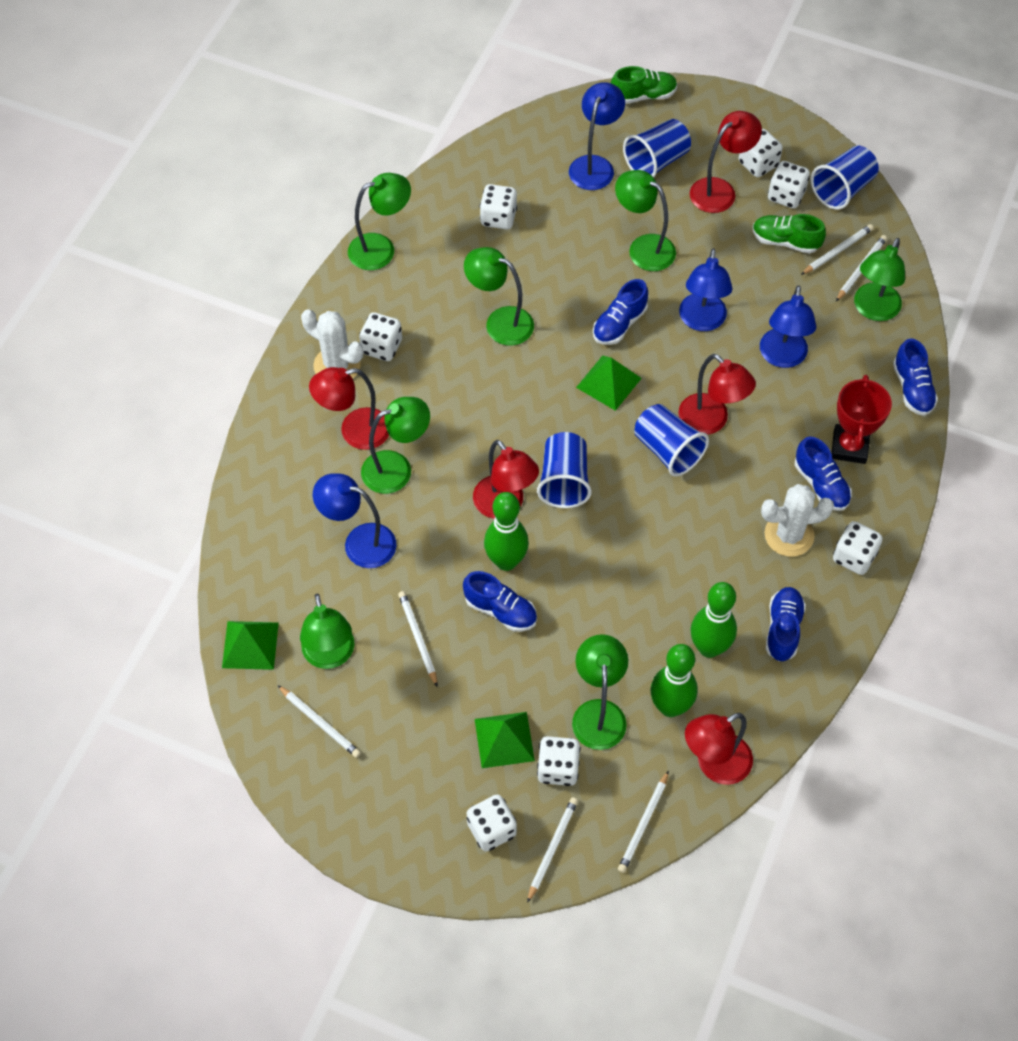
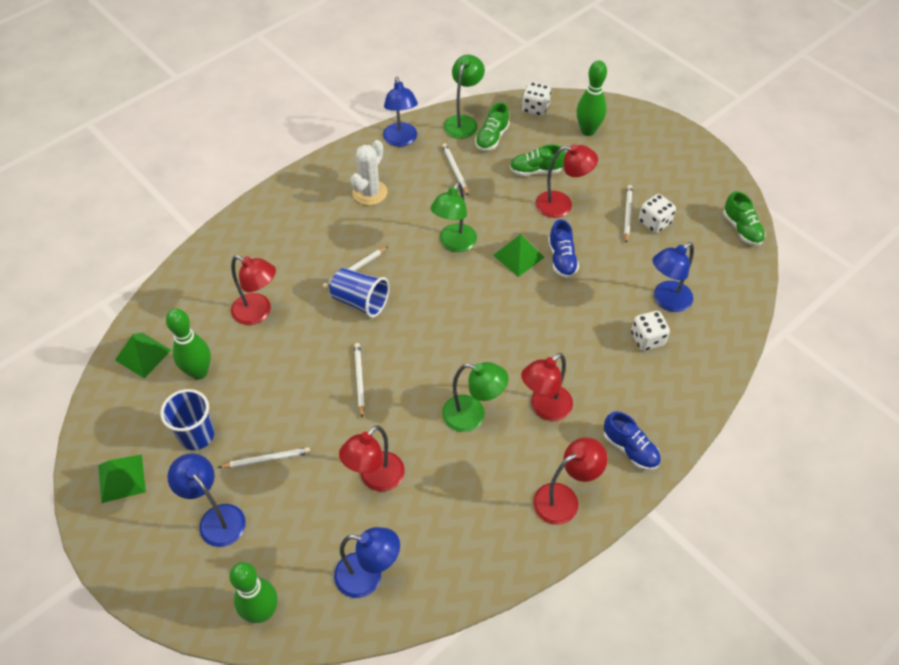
blue cup: [537,432,592,508] [623,119,691,178] [634,404,709,477] [811,146,879,210] = 4 -> [160,389,214,450] [330,268,390,318] = 2
blue shoe: [463,571,537,632] [593,279,648,345] [766,587,806,661] [795,436,852,511] [893,339,938,416] = 5 -> [548,219,579,278] [604,411,661,470] = 2
green lamp: [300,594,355,669] [348,173,411,270] [361,397,430,494] [464,247,534,346] [572,634,628,750] [615,170,676,271] [854,238,905,321] = 7 -> [431,182,477,252] [442,362,509,432] [444,55,485,139] = 3
green shoe: [611,66,677,104] [753,214,826,254] = 2 -> [475,102,510,151] [510,145,566,176] [723,191,765,246] = 3
red trophy: [831,375,892,464] = 1 -> none = 0
white cactus: [301,309,363,378] [761,484,834,557] = 2 -> [351,140,388,205] = 1
white dice: [359,312,402,361] [467,794,517,851] [480,184,517,229] [537,736,581,786] [739,129,783,177] [768,161,810,209] [833,521,883,575] = 7 -> [522,82,551,116] [631,311,670,351] [639,194,676,233] = 3
white pencil: [277,685,361,758] [398,591,437,686] [527,797,578,903] [618,770,669,873] [801,224,874,275] [836,235,887,301] = 6 -> [218,447,310,468] [323,247,388,289] [354,343,365,418] [442,143,468,195] [624,185,632,243] = 5

